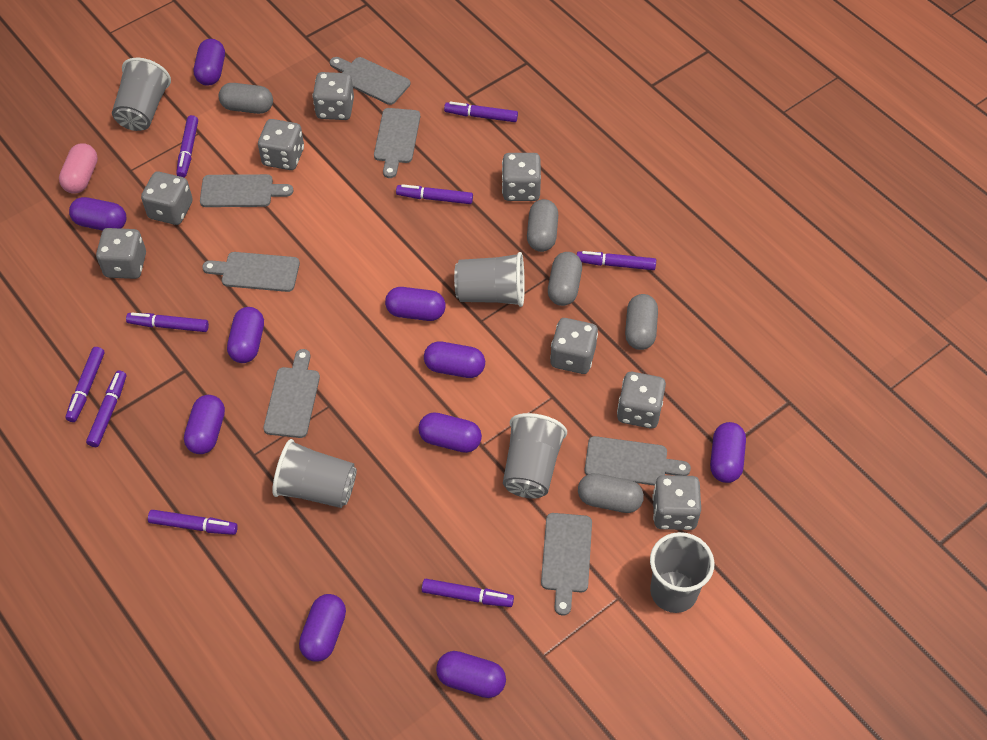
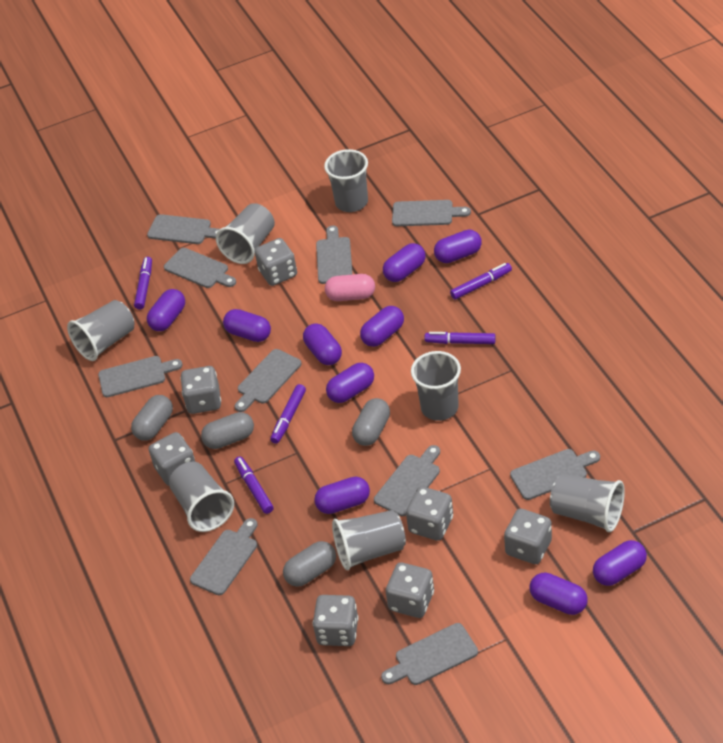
grey capsule: [219,83,273,114] [527,199,558,252] [548,252,582,306] [578,473,644,513] [625,294,658,350] = 5 -> [131,395,173,441] [201,412,254,449] [283,541,336,587] [352,398,390,446] = 4
grey cup: [112,58,171,131] [272,439,357,508] [454,252,525,307] [503,413,567,499] [650,532,714,613] = 5 -> [67,300,134,361] [169,462,234,532] [216,203,275,264] [324,149,368,212] [332,510,406,570] [411,351,461,421] [550,474,625,532] = 7
grey cutting board: [200,174,293,207] [202,252,300,292] [263,349,320,438] [330,57,410,105] [374,108,420,178] [541,513,592,616] [585,436,691,486] = 7 -> [98,356,182,397] [147,214,219,244] [164,248,236,288] [190,518,258,595] [235,349,301,412] [316,225,353,284] [374,445,440,516] [381,623,478,685] [392,200,471,226] [510,449,600,500] = 10
grey dice: [96,228,146,279] [141,172,193,225] [258,119,304,170] [312,72,354,120] [502,153,541,201] [550,318,598,374] [617,372,666,429] [652,475,701,530] = 8 -> [149,432,195,486] [181,366,221,414] [255,238,297,286] [313,595,359,646] [386,563,434,618] [406,487,453,541] [504,509,552,564] = 7
purple marker: [65,347,104,422] [86,371,126,447] [126,312,209,332] [148,510,238,535] [176,115,198,177] [396,184,473,204] [422,579,514,607] [444,102,518,122] [577,251,656,270] = 9 -> [134,257,152,310] [234,456,274,514] [270,384,306,444] [424,332,496,344] [450,263,512,300] = 5

